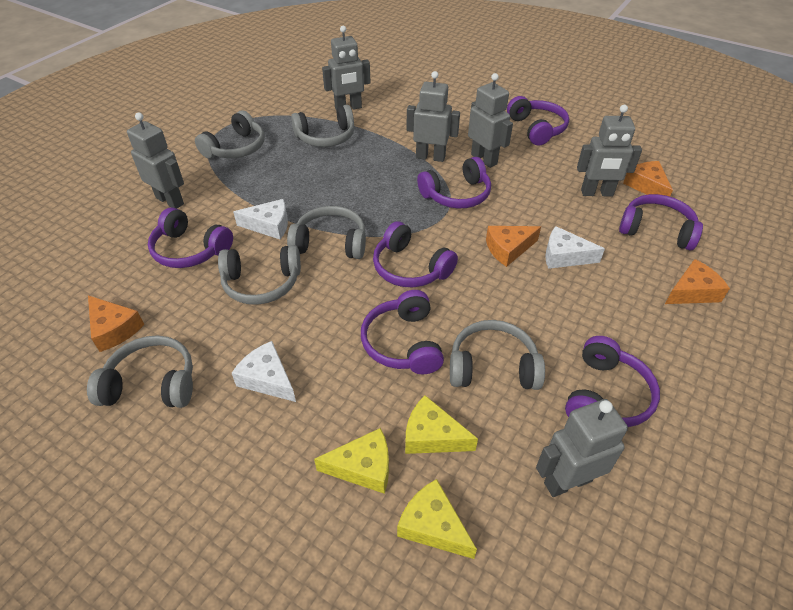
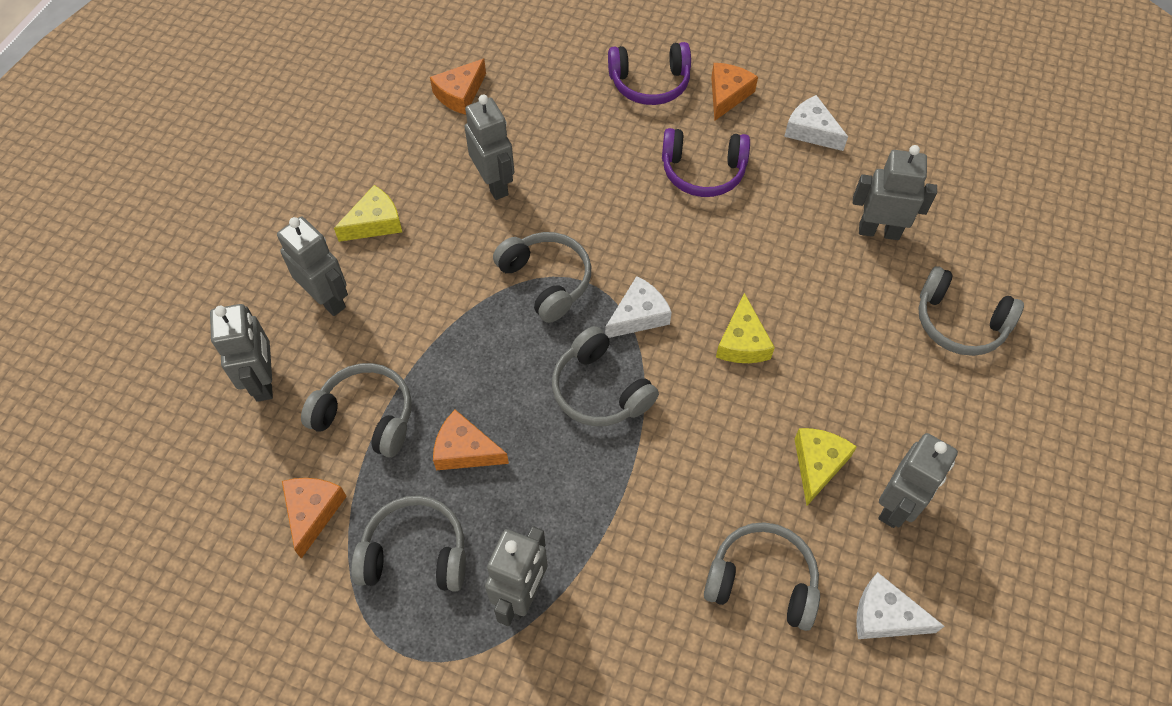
purple headphones: [148,207,233,268] [361,290,444,374] [373,221,458,287] [417,157,491,208] [507,96,569,146] [565,336,660,427] [619,194,703,250] = 7 -> [608,42,691,105] [662,128,750,197] = 2

